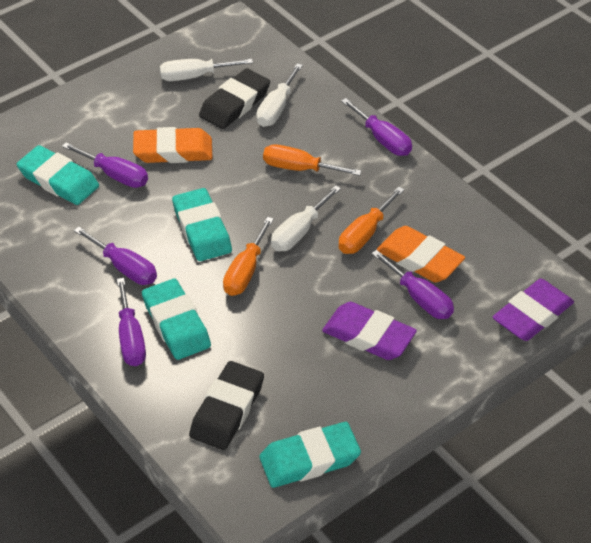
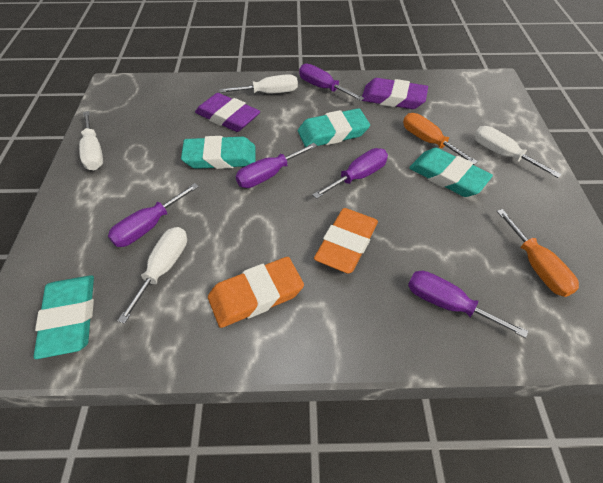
black eraser: [189,361,264,450] [199,68,270,129] = 2 -> none = 0
orange screwdriver: [223,217,274,296] [263,144,362,176] [339,187,404,254] = 3 -> [403,113,478,165] [497,209,579,297] = 2
white screwdriver: [159,59,253,81] [256,63,303,127] [271,185,341,251] = 3 -> [79,111,103,171] [117,227,187,324] [219,74,298,94] [474,126,561,178] = 4

